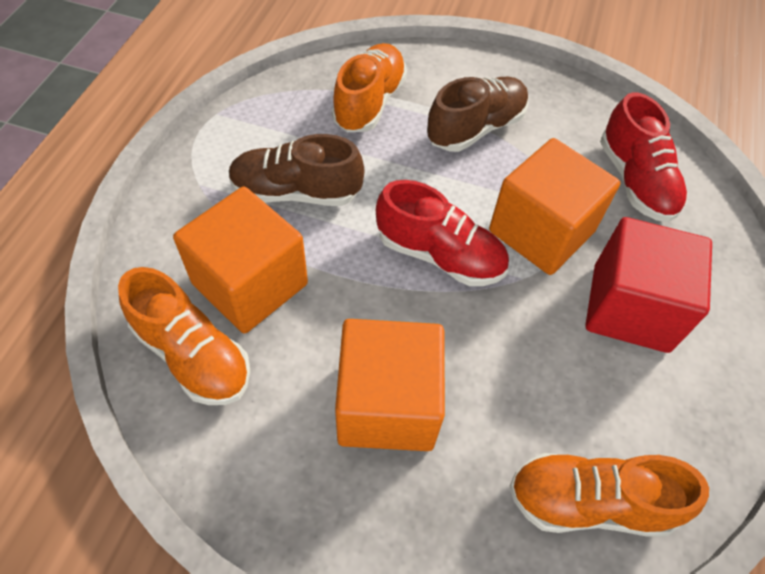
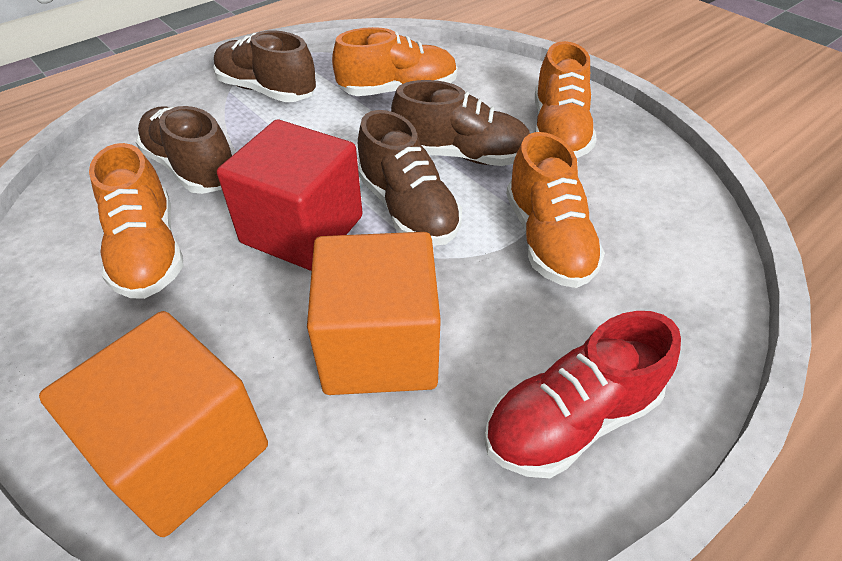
brown shoe: [228,134,364,206] [427,77,528,152] = 2 -> [136,106,232,194] [213,30,316,102] [358,110,462,246] [391,80,530,166] = 4
orange cube: [173,187,308,333] [335,319,445,451] [489,138,620,275] = 3 -> [39,311,268,537] [307,232,441,395] = 2
orange shoe: [118,267,251,405] [332,43,407,132] [509,453,709,537] = 3 -> [89,143,184,299] [332,27,458,96] [506,132,605,288] [535,41,597,158] = 4
red shoe: [376,180,509,286] [600,92,688,222] = 2 -> [484,311,681,478] = 1

